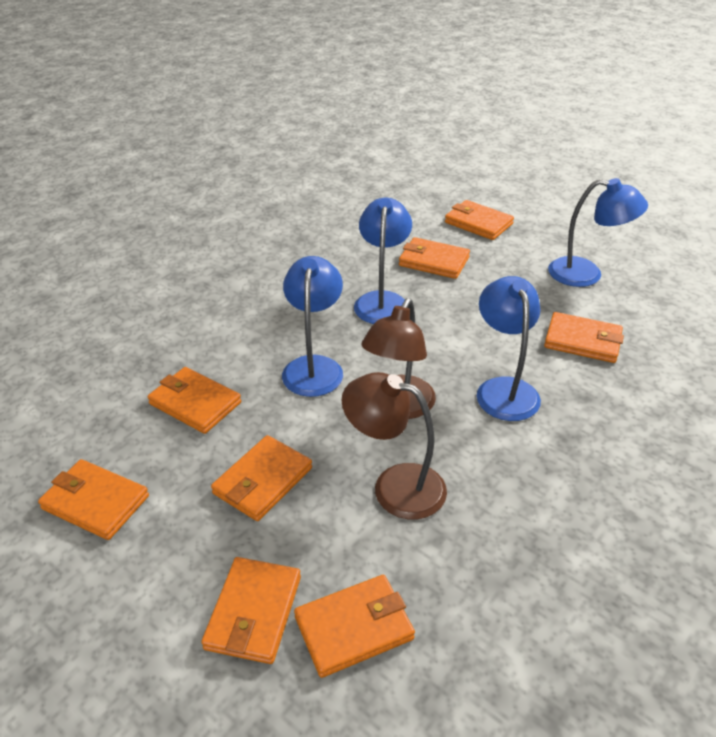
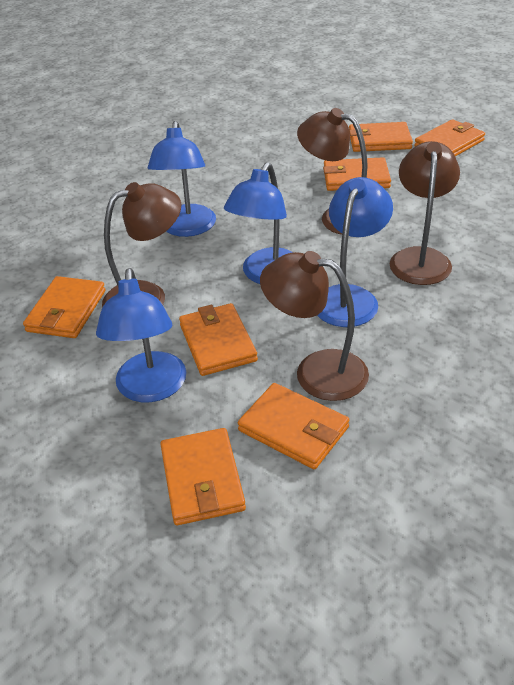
brown lamp: [341,372,447,519] [361,298,436,419] = 2 -> [102,182,181,308] [260,251,369,401] [297,108,368,235] [390,141,460,285] = 4
orange wallet: [38,459,149,540] [148,367,241,434] [201,557,301,664] [211,435,312,521] [294,575,415,678] [399,237,470,279] [445,200,514,240] [544,312,624,363] = 8 -> [23,276,106,338] [160,428,246,525] [179,303,258,376] [238,383,349,469] [323,157,391,191] [349,122,413,152] [414,119,485,156] = 7

